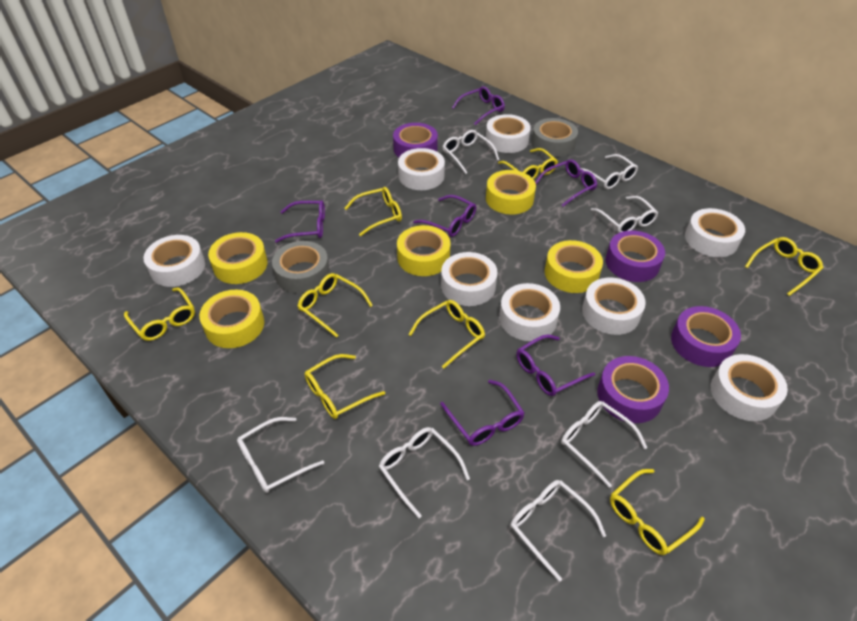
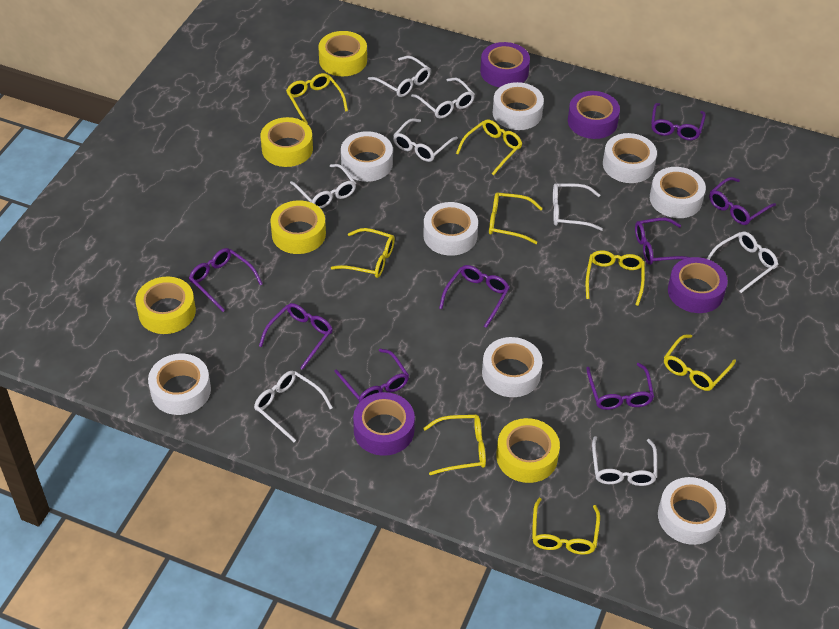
grey tape: [272,241,330,294] [531,118,578,157] = 2 -> none = 0
purple glasses: [275,200,325,243] [413,195,476,237] [440,380,524,446] [452,86,505,125] [517,334,595,396] [535,159,597,207] = 6 -> [189,248,263,312] [259,303,333,370] [334,349,409,402] [439,265,510,328] [586,363,654,410] [635,218,691,265] [651,103,706,140] [709,177,776,225] = 8
white glasses: [237,417,324,493] [379,427,470,518] [442,130,499,174] [510,480,606,582] [561,401,647,488] [580,154,638,189] [591,196,658,233] = 7 -> [254,371,333,442] [290,164,356,208] [368,56,431,97] [393,118,458,162] [411,78,475,119] [553,184,603,231] [592,436,657,486] [707,231,778,293] = 8

